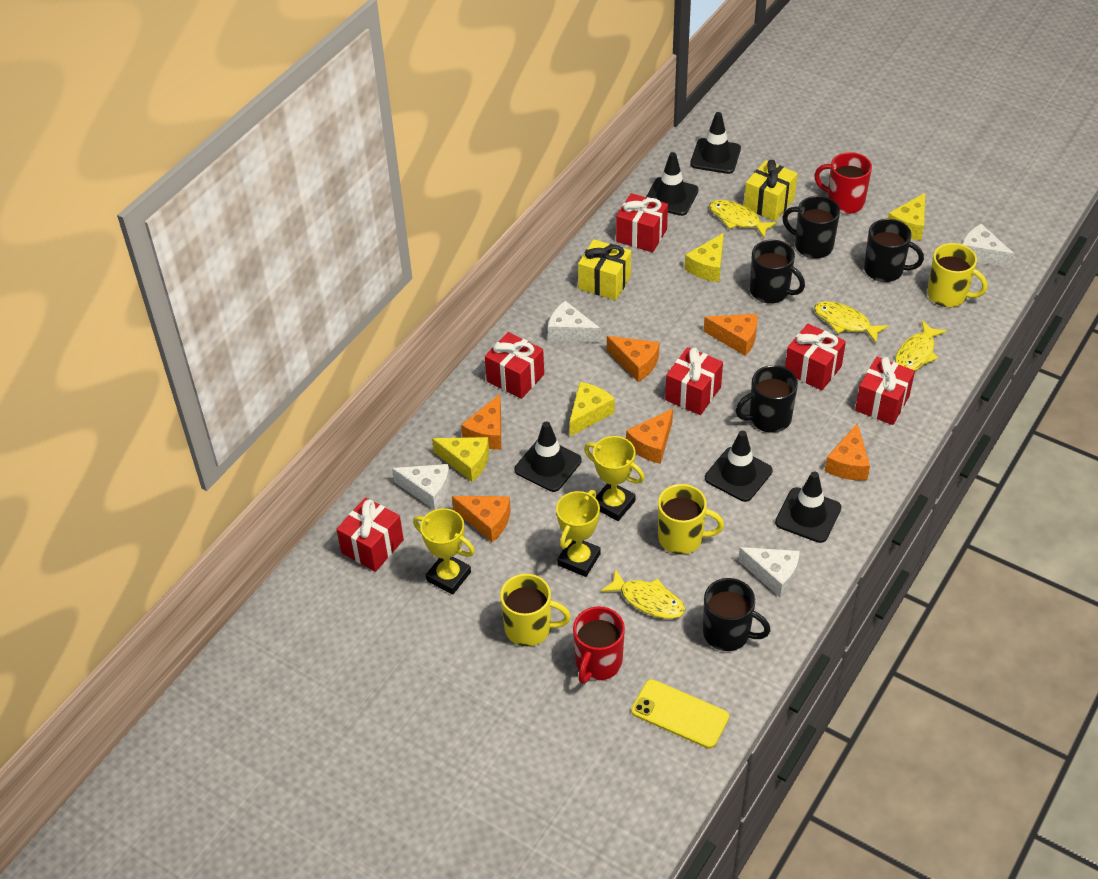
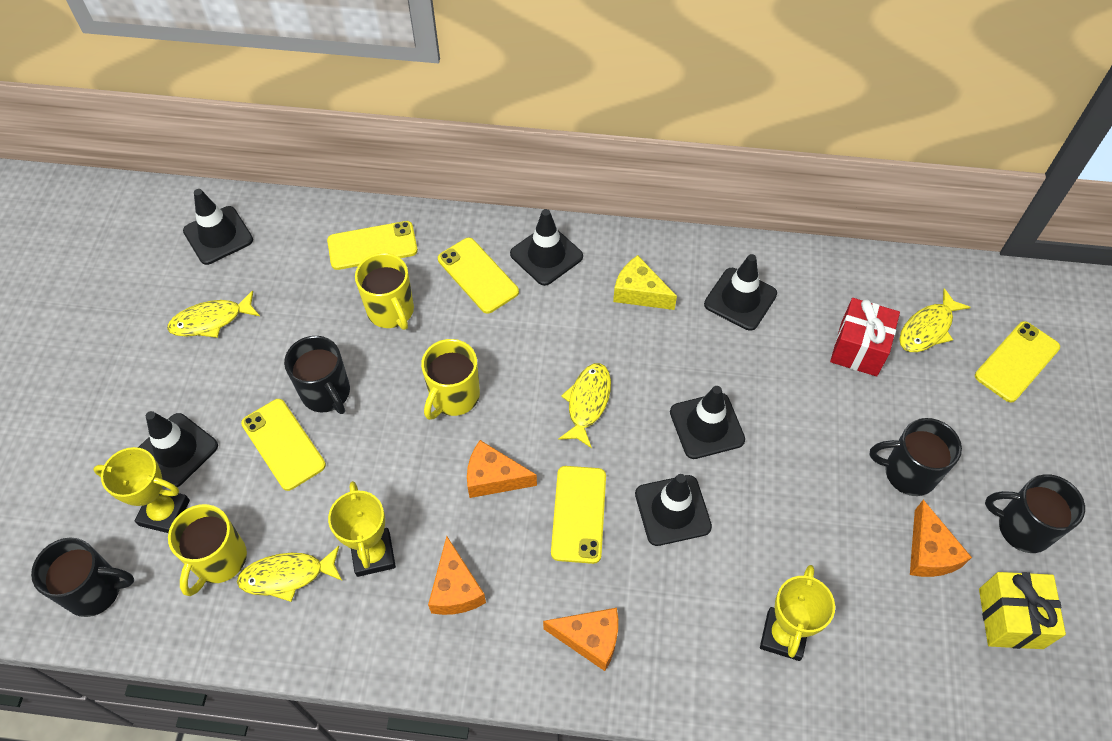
black mug: [703,578,771,651] [735,365,798,433] [750,240,805,304] [782,196,840,259] [864,219,924,282] = 5 -> [31,538,134,617] [284,336,350,414] [869,418,962,496] [985,474,1085,553] = 4
black traffic cone: [515,421,582,492] [646,152,699,216] [690,112,741,174] [705,431,772,502] [775,472,841,543] = 5 -> [138,411,218,487] [183,189,253,265] [510,209,583,286] [635,474,712,546] [670,386,745,459] [704,254,777,331] = 6
orange cheese: [452,496,510,542] [461,394,501,450] [607,336,660,382] [626,408,673,464] [704,314,758,356] [825,423,870,480] = 6 -> [428,536,486,615] [467,440,537,498] [543,608,618,671] [910,500,972,577] = 4
red gift: [336,497,404,572] [485,332,544,399] [616,193,668,253] [665,347,723,415] [785,324,846,391] [855,357,915,425] = 6 -> [830,298,900,376] = 1
red mug: [573,606,625,684] [814,152,872,214] = 2 -> none = 0
white cheese: [392,464,450,510] [548,301,601,343] [738,547,800,598] [962,224,1014,268] = 4 -> none = 0
yellow cheese: [432,437,489,482] [569,382,615,436] [685,233,724,282] [888,193,925,241] = 4 -> [613,255,677,310] = 1
yellow gift: [578,239,631,300] [744,160,797,221] = 2 -> [979,572,1066,649] = 1
yellow phone: [631,679,729,749] = 1 -> [241,399,326,491] [327,221,418,270] [438,238,519,314] [551,466,606,564] [975,321,1060,403] = 5

